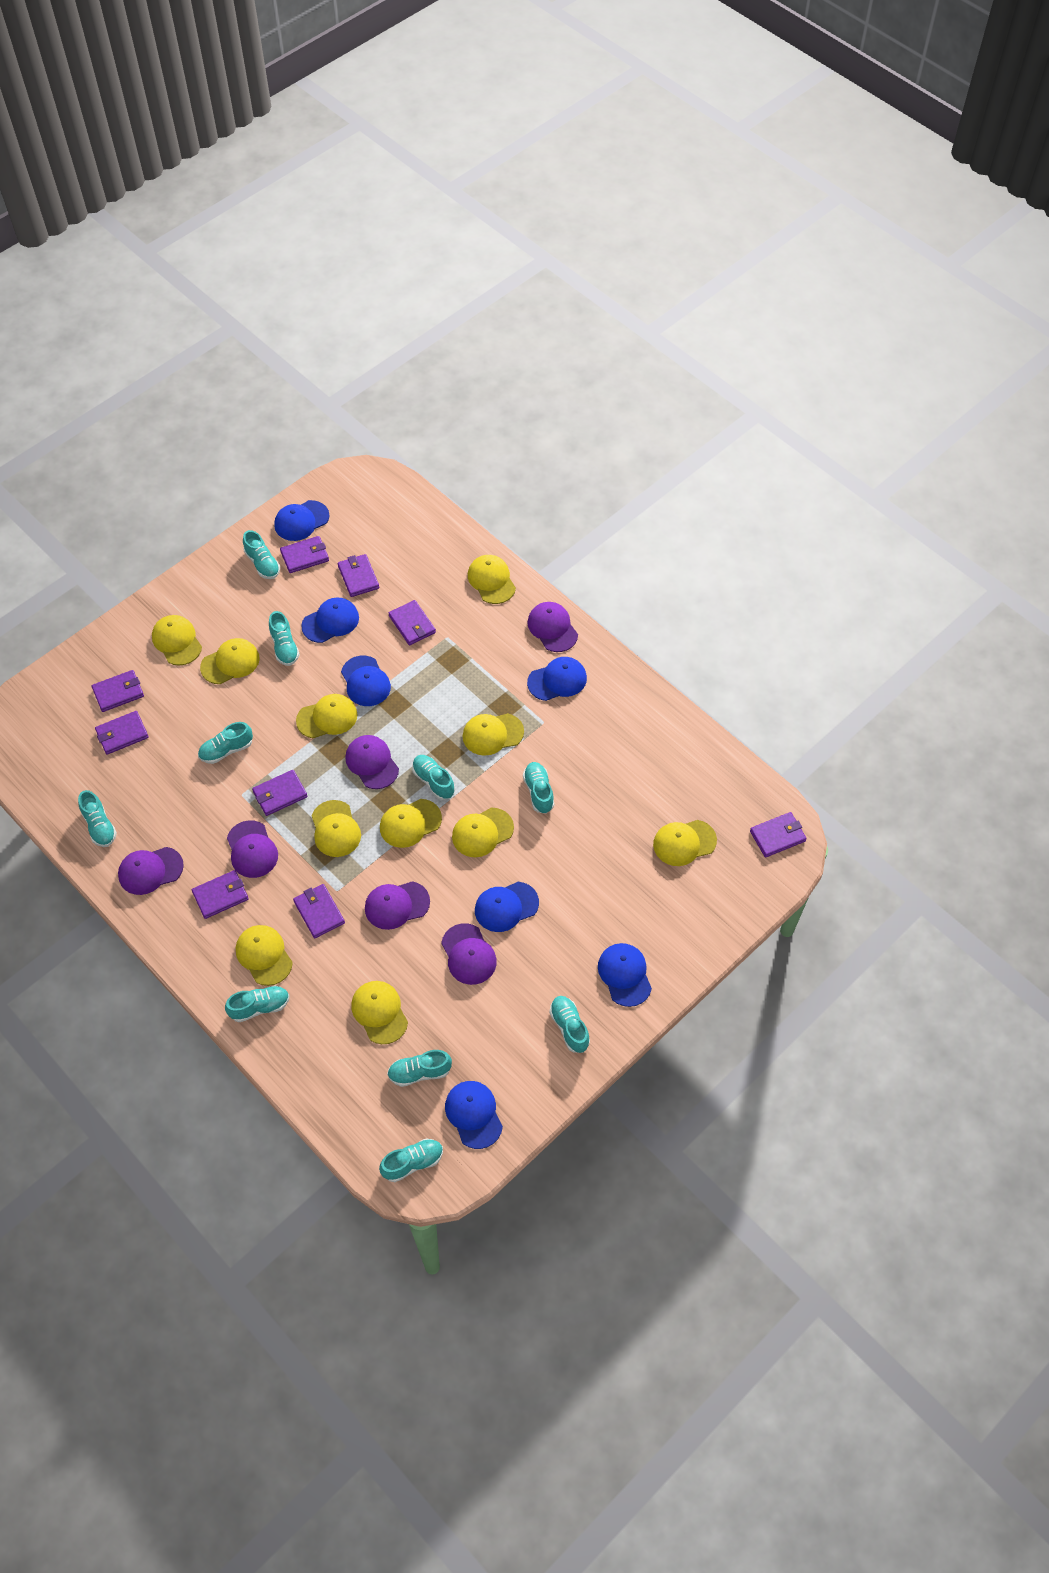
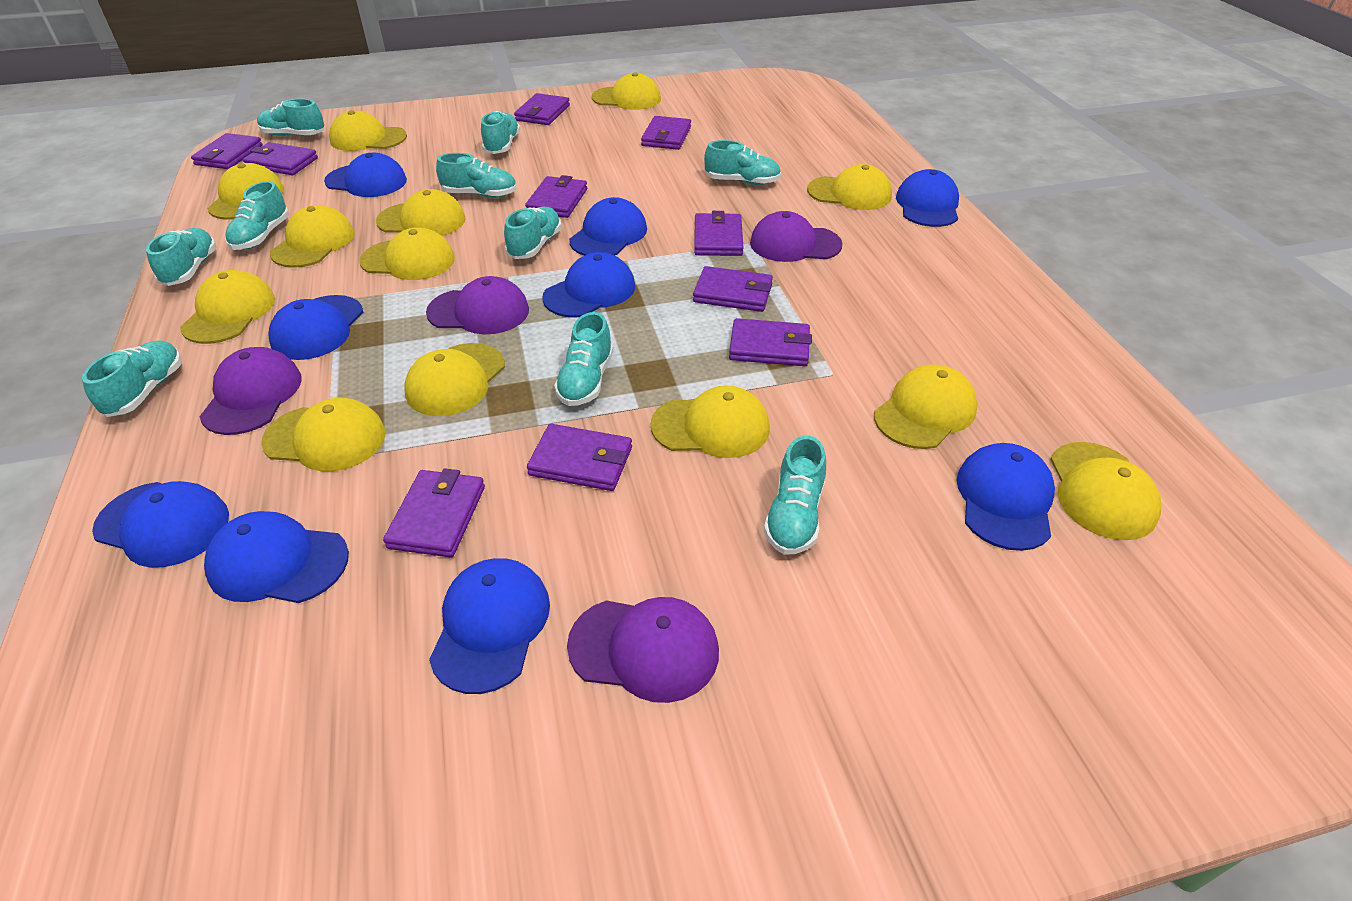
blue cap: [274,500,329,541] [301,598,359,643] [341,656,391,706] [445,1081,503,1149] [475,882,539,932] [527,657,587,701] [598,943,652,1007] = 7 -> [92,481,229,568] [204,511,349,603] [268,295,363,360] [324,153,407,197] [429,558,550,694] [542,252,635,318] [569,197,647,256] [896,169,959,227] [957,443,1055,551] = 9
purple cap: [118,847,184,895] [227,820,278,878] [345,735,399,789] [365,881,430,930] [441,923,497,985] [527,602,578,652] = 6 -> [199,347,302,435] [426,276,529,334] [567,597,719,703] [750,211,842,262] = 4
purple wallet: [92,670,144,712] [95,711,149,755] [192,870,249,919] [252,770,307,816] [280,536,329,573] [293,884,345,938] [338,554,379,597] [389,600,436,645] [750,812,807,857] = 9 -> [191,133,263,169] [243,142,318,175] [383,468,485,558] [514,93,570,125] [525,175,587,218] [527,424,632,491] [641,116,691,150] [693,266,773,312] [694,211,743,256] [729,318,812,366] = 10
yellow cap: [152,615,202,665] [200,638,260,684] [236,925,293,986] [296,694,358,738] [312,800,361,857] [351,981,408,1044] [380,799,442,848] [452,808,514,857] [463,713,524,756] [468,555,516,604] [653,820,717,866] = 11 -> [180,270,275,344] [207,163,284,220] [261,398,385,471] [270,205,355,268] [329,110,407,151] [359,227,455,280] [376,189,466,236] [404,343,505,416] [592,72,661,110] [651,386,770,458] [807,164,892,210] [874,364,978,449] [1050,442,1161,540] = 13

